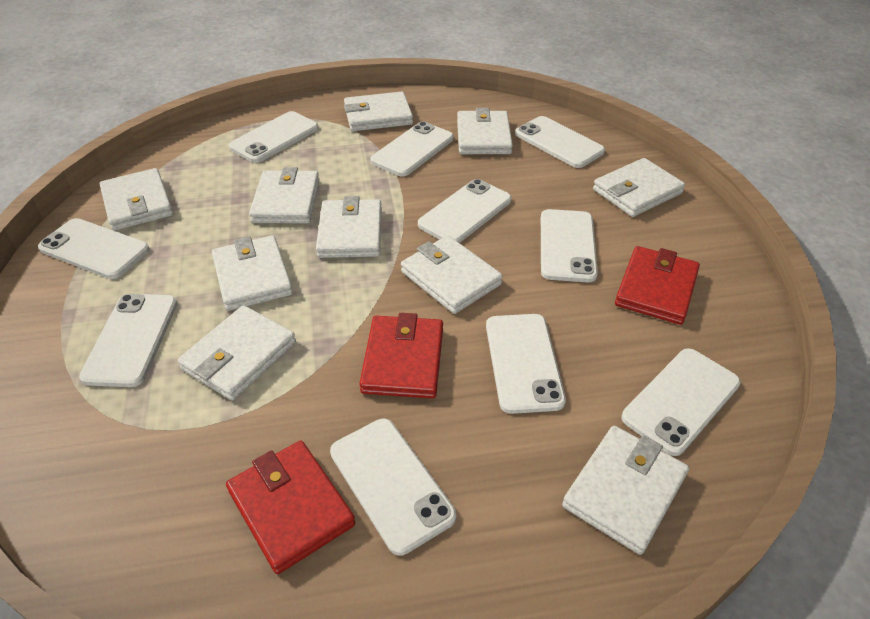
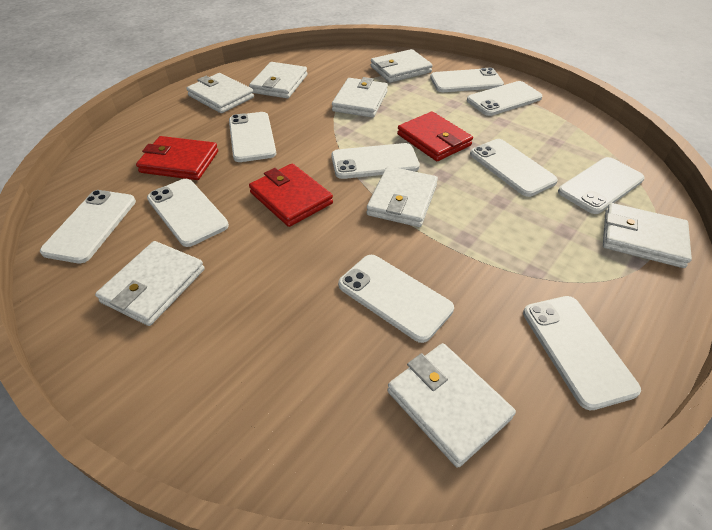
white wallet: [100,168,173,231] [178,305,296,400] [212,235,293,311] [249,167,319,224] [316,196,382,258] [344,91,413,131] [401,236,503,314] [457,108,513,154] [562,426,689,555] [593,158,685,217] = 10 -> [95,241,205,326] [186,73,254,113] [249,62,307,99] [332,77,388,118] [367,166,438,227] [371,49,433,83] [387,343,516,468] [603,203,692,268] = 8

